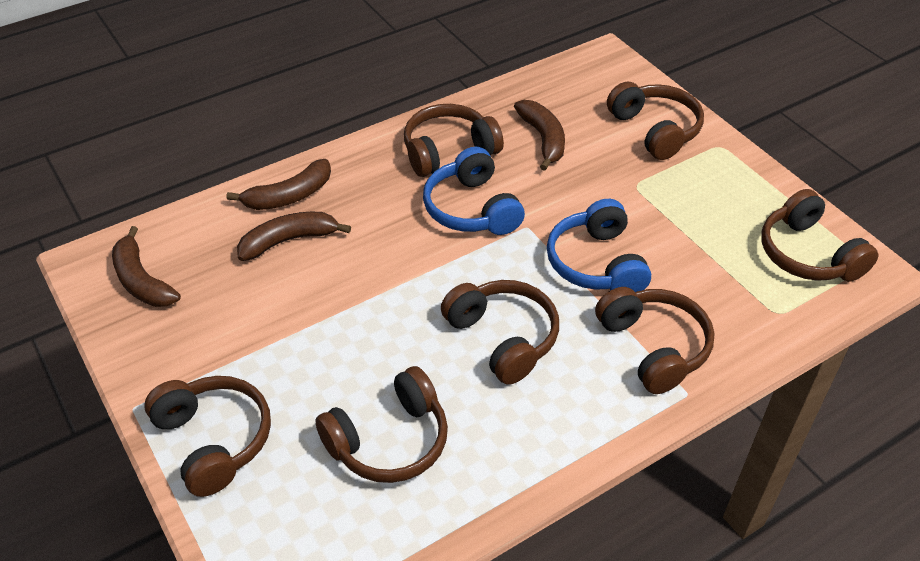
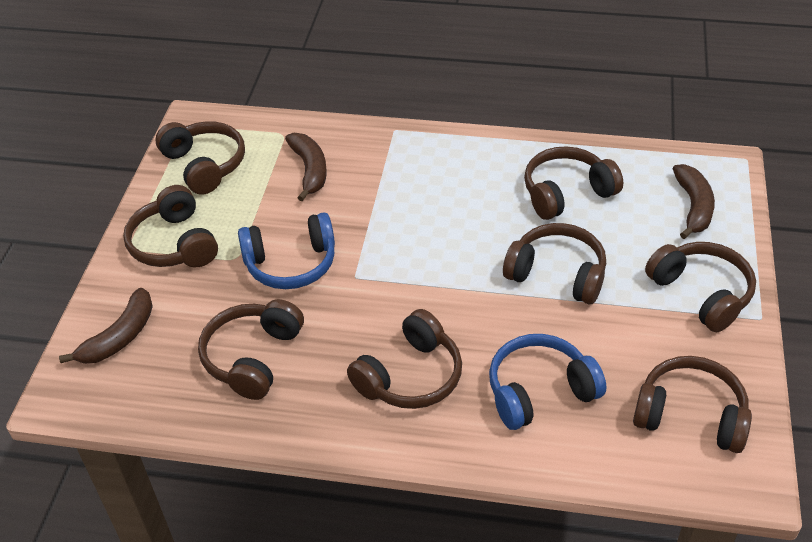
brown banana: [112,226,181,307] [227,159,331,210] [237,212,351,261] [514,100,565,171] = 4 -> [59,288,153,364] [285,133,327,201] [673,164,715,239] = 3
brown headphones: [144,376,271,497] [315,366,448,483] [404,104,504,177] [441,280,559,385] [595,287,715,394] [607,82,704,160] [761,189,878,282] = 7 -> [123,185,218,267] [155,121,245,195] [198,299,304,400] [347,309,462,409] [503,223,606,304] [524,146,623,220] [633,356,752,453] [645,242,756,332] = 8

